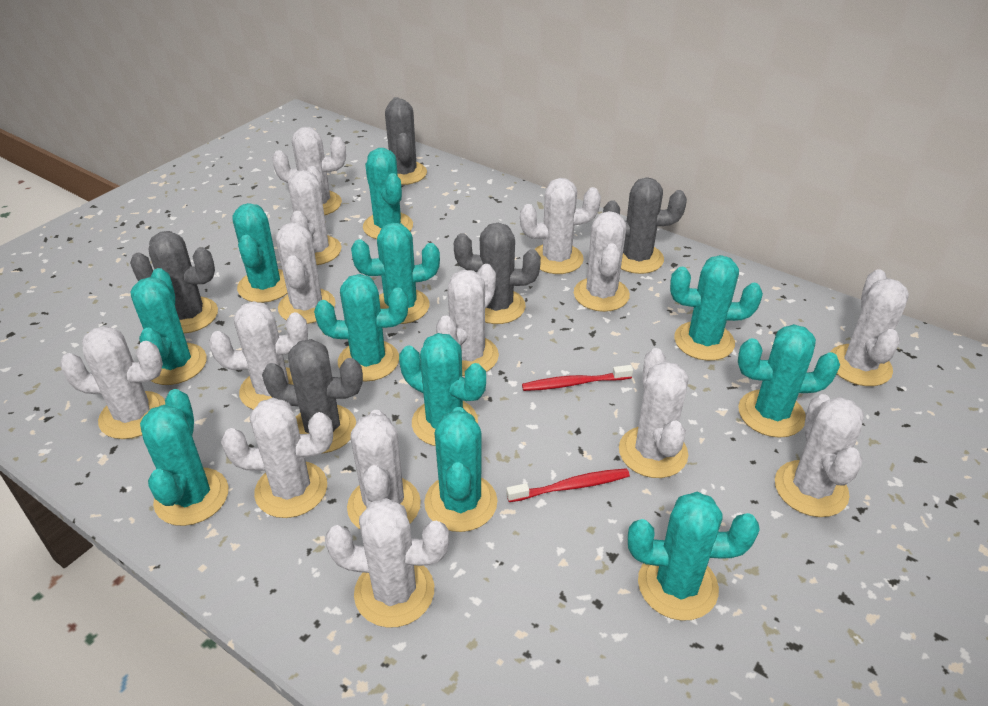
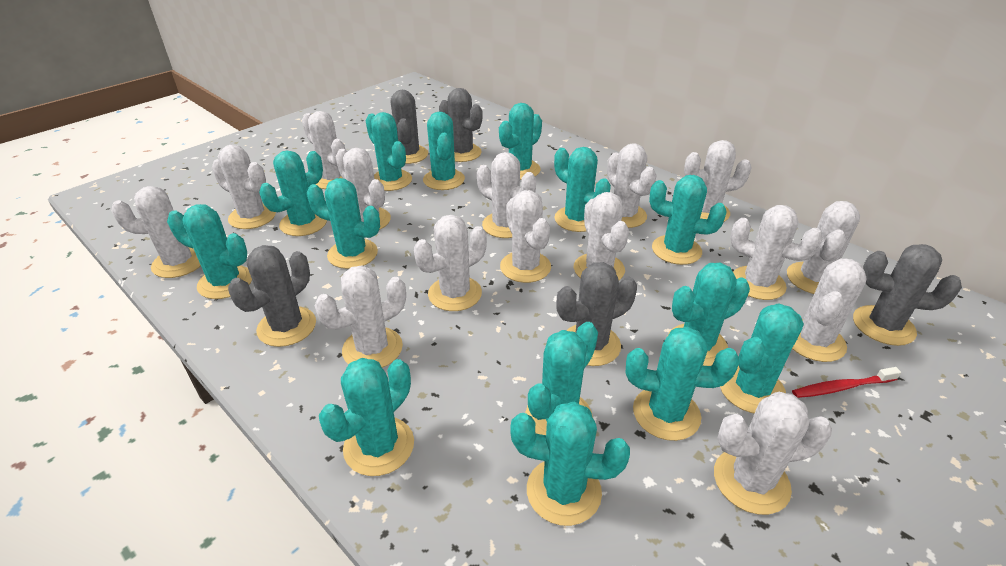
red toothbrush: [506,468,630,502] [522,365,633,391] = 2 -> [792,367,901,398] = 1
turquoise cactus: [130,268,207,385] [140,389,228,526] [233,203,288,303] [314,274,408,382] [351,223,440,324] [363,148,413,239] [399,333,486,446] [424,407,497,532] [628,492,760,621] [670,255,763,361] [738,324,840,438] = 11 -> [167,204,252,299] [259,150,327,236] [307,178,380,269] [319,358,414,476] [366,112,412,191] [423,112,465,190] [499,103,542,180] [510,402,630,526] [526,322,598,435] [554,147,611,232] [626,327,739,441] [649,175,727,265] [667,263,750,366] [720,303,804,413] = 14
white cactus: [60,326,165,439] [209,301,308,410] [221,398,333,518] [272,127,346,215] [276,223,336,324] [288,166,342,265] [325,498,449,628] [347,410,421,529] [436,264,499,376] [520,178,601,274] [574,211,630,312] [619,348,688,478] [775,394,864,517] [830,269,909,386] = 14 -> [111,186,201,278] [212,145,276,229] [302,111,345,189] [315,265,406,368] [336,148,391,230] [414,215,487,311] [477,152,536,238] [500,190,551,283] [574,192,629,280] [607,144,657,228] [684,140,752,222] [714,392,832,515] [731,205,823,300] [787,201,860,294] [792,258,867,362] = 15

